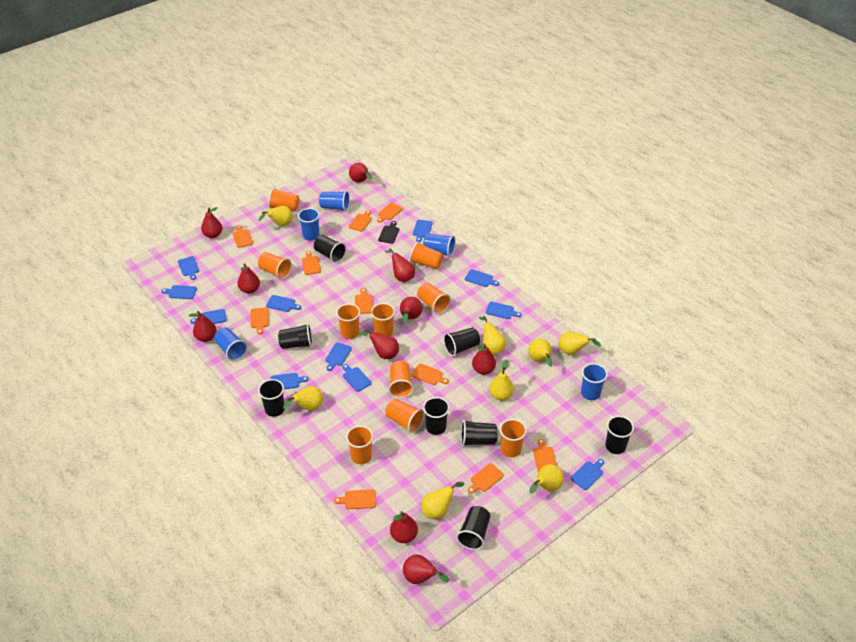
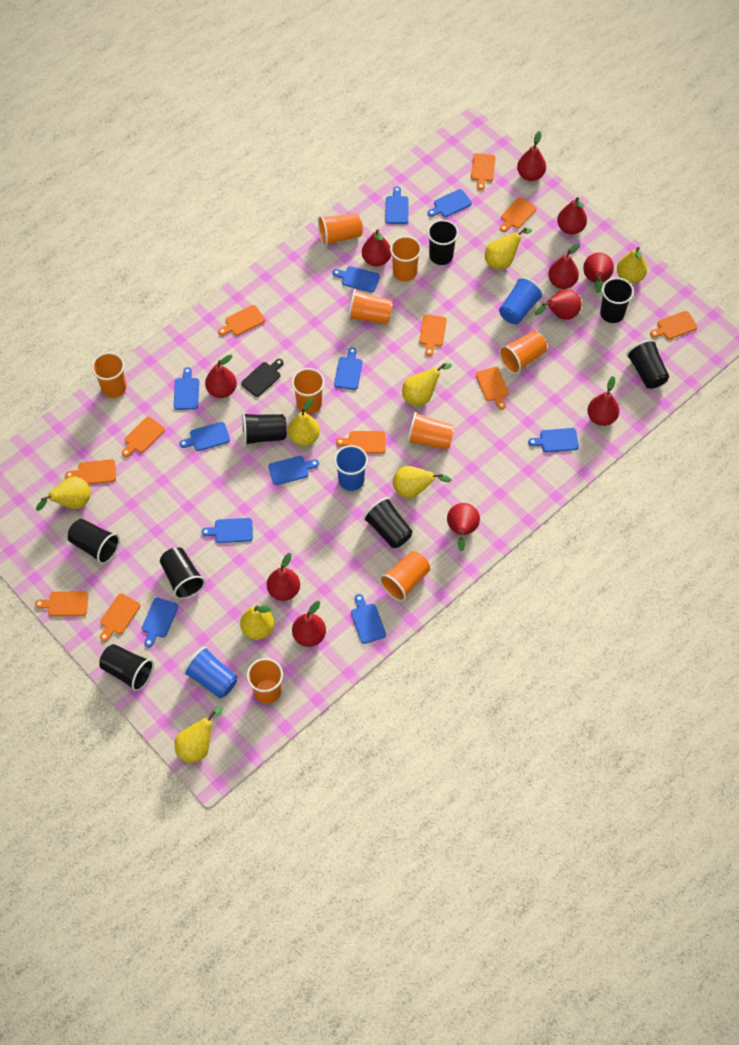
blue cup: [214,327,248,361] [298,208,320,241] [319,191,350,212] [423,234,456,257] [581,363,608,400] = 5 -> [183,647,237,698] [334,445,368,491] [499,277,544,324] = 3
orange cup: [258,252,292,280] [268,188,299,211] [336,304,360,339] [346,426,373,464] [371,303,395,336] [385,399,424,433] [388,361,414,398] [410,242,443,269] [417,283,451,314] [500,419,527,457] = 10 -> [92,352,126,398] [247,658,283,704] [292,368,325,414] [318,213,363,246] [348,289,393,324] [379,551,430,601] [390,236,422,281] [407,412,455,450] [499,331,547,374] = 9
orange cutting board: [233,225,253,248] [251,307,269,334] [302,251,321,275] [334,489,376,509] [349,210,372,232] [355,288,373,314] [377,202,403,223] [412,363,449,385] [467,463,504,494] [533,439,557,473] = 10 -> [35,591,88,616] [65,459,116,485] [100,593,140,642] [122,417,165,457] [218,305,265,336] [336,431,386,453] [419,315,447,356] [471,153,496,190] [476,367,509,410] [500,197,537,232] [650,311,697,340] = 11
red pear: [189,311,217,342] [201,207,222,238] [238,263,260,294] [349,163,372,183] [358,330,399,359] [385,248,415,282] [390,511,418,543] [400,297,422,323] [403,554,449,584] [472,344,496,375] = 10 -> [205,355,237,398] [267,553,300,601] [292,601,326,647] [362,230,391,267] [447,503,480,552] [517,131,546,181] [535,289,582,320] [548,243,580,289] [557,197,587,235] [583,253,614,293] [587,376,619,426] = 11

